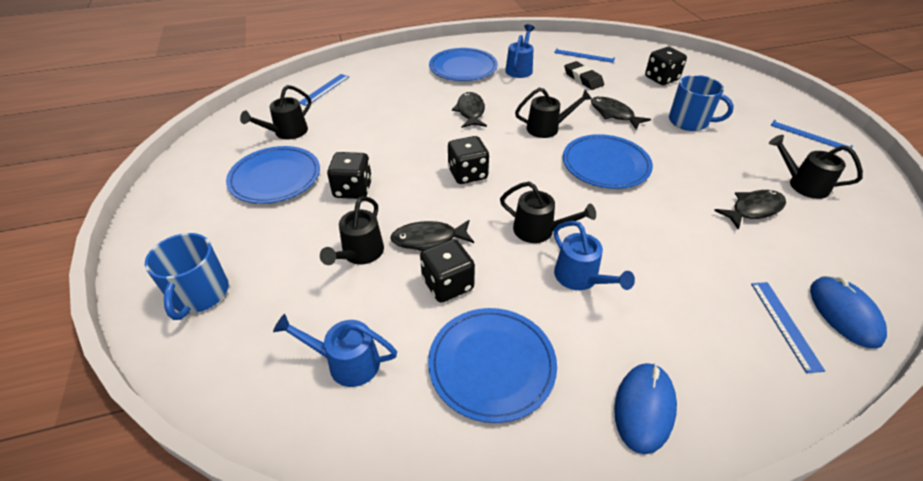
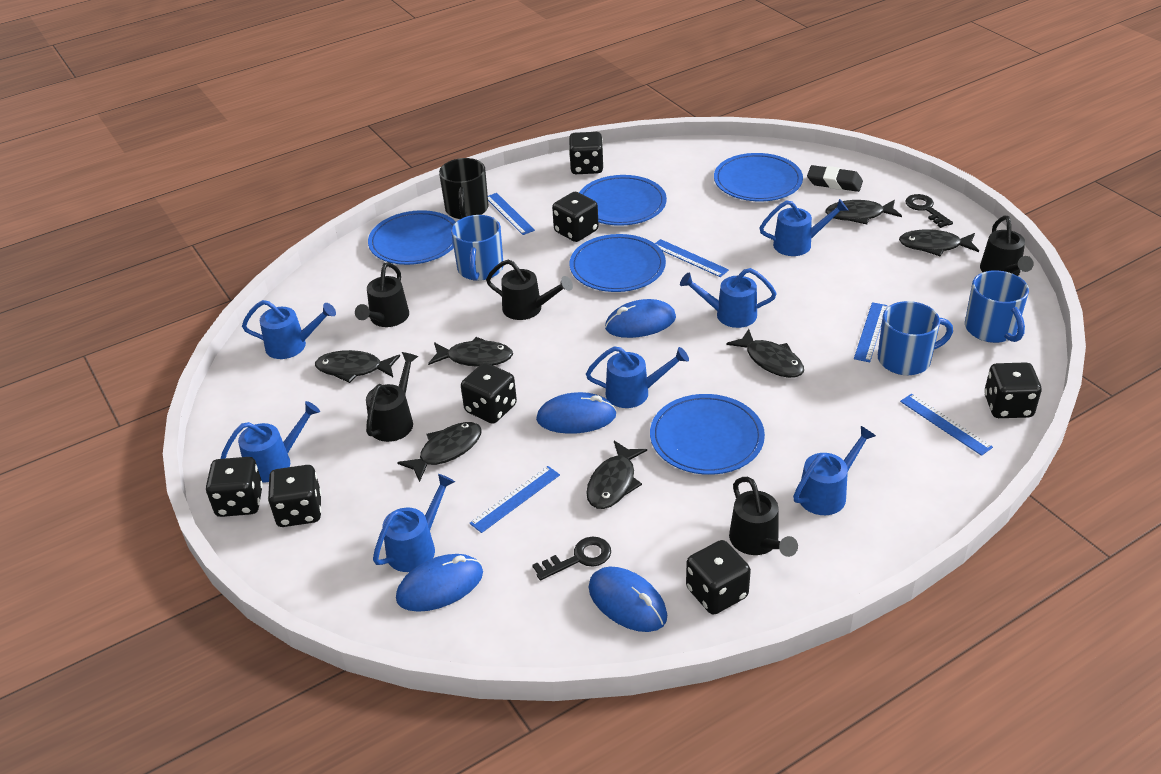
black dice: [327,152,372,199] [420,239,475,303] [448,136,489,184] [645,47,687,85] = 4 -> [206,457,263,517] [268,465,321,527] [461,363,517,424] [552,192,599,242] [569,132,604,174] [686,540,751,615] [984,362,1042,418] = 7
black fish: [390,220,474,251] [452,92,487,128] [591,97,651,129] [714,190,786,230] = 4 -> [315,350,400,383] [397,422,482,482] [428,337,513,367] [586,441,647,509] [726,329,804,378] [825,200,902,225] [899,229,979,257] = 7
black key: none = 0 -> [532,537,611,581] [906,194,953,228] = 2
black mug: none = 0 -> [439,158,489,219] = 1
blue mouse: [614,363,677,454] [810,276,887,349] = 2 -> [396,554,483,612] [536,392,617,434] [589,567,667,632] [605,299,676,338] = 4
blue mug: [145,233,229,320] [669,75,734,131] = 2 -> [451,215,503,281] [878,301,953,375] [965,270,1029,343] = 3
blue plate: [226,146,320,204] [428,308,557,423] [429,48,498,81] [563,134,653,189] = 4 -> [368,210,456,265] [570,234,666,292] [579,175,667,226] [650,394,765,475] [714,153,803,201] = 5
blue ruler: [299,74,349,106] [554,48,615,63] [751,282,825,373] [771,120,853,152] = 4 -> [469,466,560,533] [488,193,535,235] [655,239,729,277] [854,302,888,362] [900,394,993,456] = 5
blue watering can: [273,314,397,387] [505,24,535,78] [553,221,635,290] = 3 -> [221,401,320,482] [242,300,336,359] [373,474,455,572] [586,346,689,408] [680,268,777,328] [760,199,849,256] [793,426,876,515] = 7

